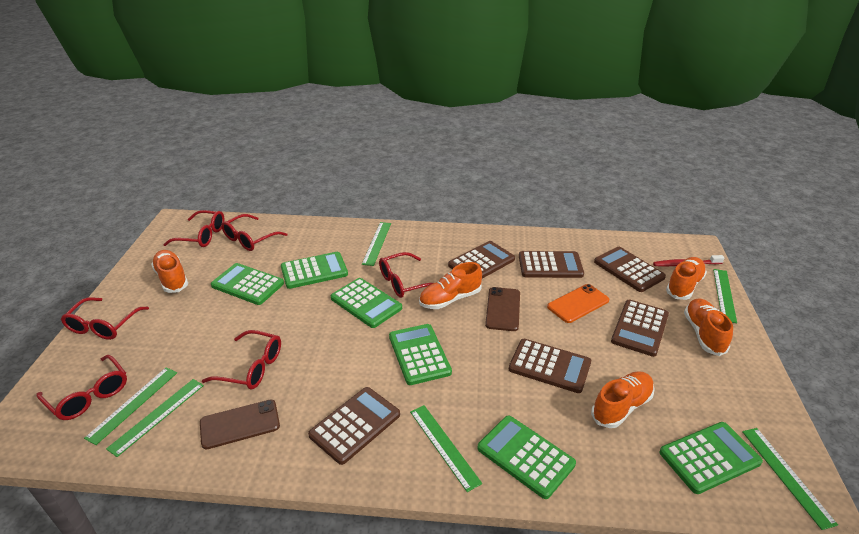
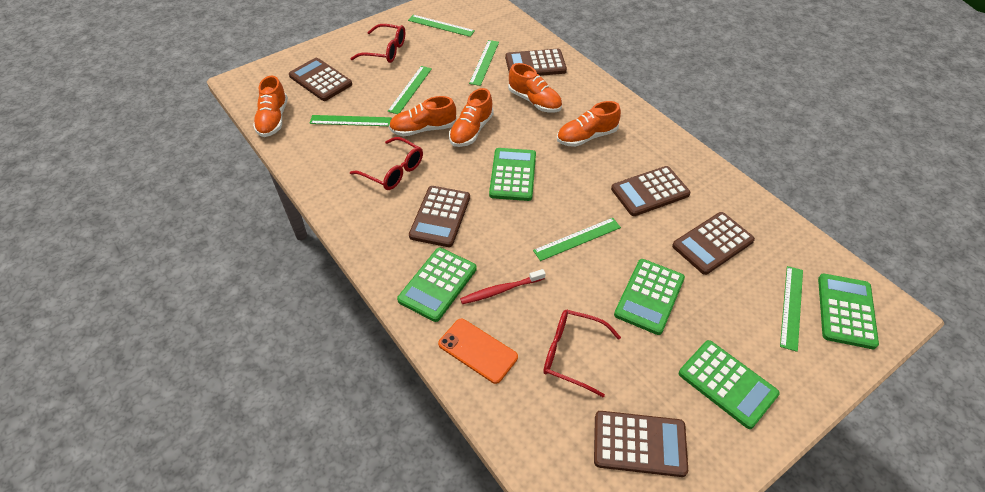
brown phone: [200,400,280,449] [485,287,520,331] = 2 -> none = 0
green calculator: [211,263,284,305] [281,252,348,289] [331,278,402,328] [389,324,452,385] [477,416,576,499] [659,422,763,494] = 6 -> [397,248,477,322] [489,148,536,201] [614,259,685,335] [679,340,780,429] [818,273,879,349] = 5
red glasses: [36,355,127,420] [61,297,149,340] [163,210,224,247] [202,330,281,389] [221,214,287,251] [379,252,433,298] = 6 -> [350,24,405,63] [350,137,423,190] [543,310,621,397] = 3

